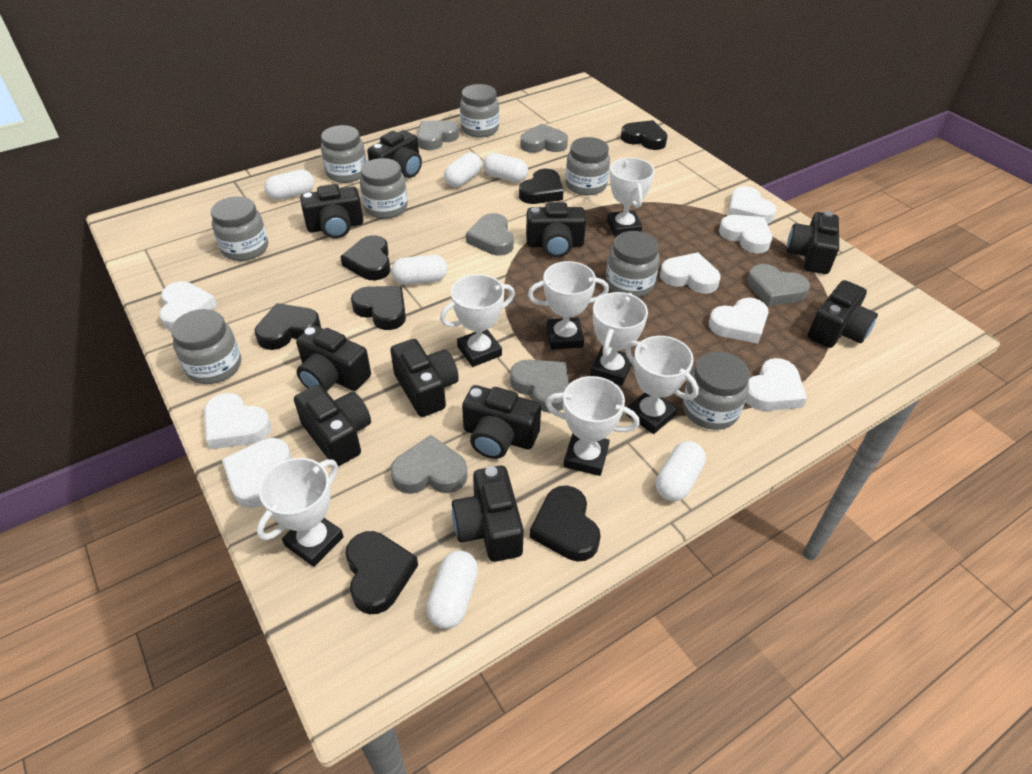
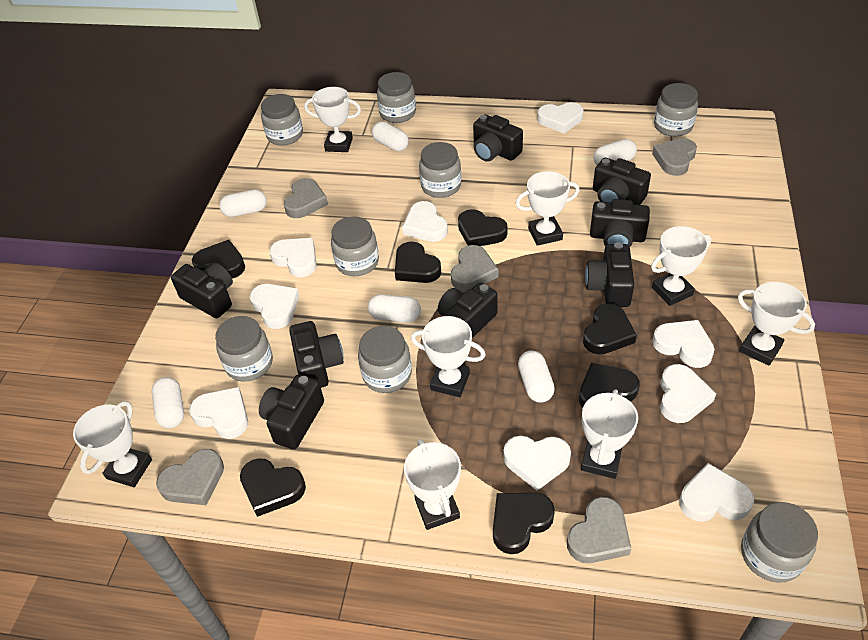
black camera: [294,385,371,466] [296,325,371,391] [300,184,363,239] [367,130,422,178] [390,339,459,417] [452,466,524,562] [462,385,541,459] [526,202,586,257] [786,211,839,274] [808,280,878,348] = 10 -> [171,263,233,318] [259,374,324,450] [289,321,344,388] [438,283,498,338] [473,114,523,162] [585,242,634,307] [590,199,650,247] [593,158,651,205] = 8
grey heart: [390,435,468,494] [417,120,459,150] [466,213,514,256] [510,360,569,413] [520,124,568,153] [747,264,810,306] = 6 -> [156,449,224,505] [284,178,328,218] [451,245,498,291] [567,497,631,563] [652,138,697,176] = 5
white heart: [159,281,217,331] [204,393,272,449] [222,438,292,508] [660,252,720,294] [709,298,769,344] [719,215,772,254] [728,186,776,224] [746,358,807,411] = 8 -> [189,387,248,439] [250,284,299,329] [269,238,317,277] [402,201,448,242] [503,435,571,491] [537,102,583,133] [652,320,715,368] [660,364,716,423] [679,463,754,522] = 9
white trophy: [257,458,344,567] [440,274,515,367] [528,261,609,350] [546,376,640,476] [590,292,648,386] [607,158,655,237] [625,336,699,434] = 7 -> [73,401,152,487] [304,87,361,152] [404,439,461,530] [411,316,486,397] [515,171,580,246] [581,389,638,479] [651,226,711,306] [738,282,815,366] = 8

